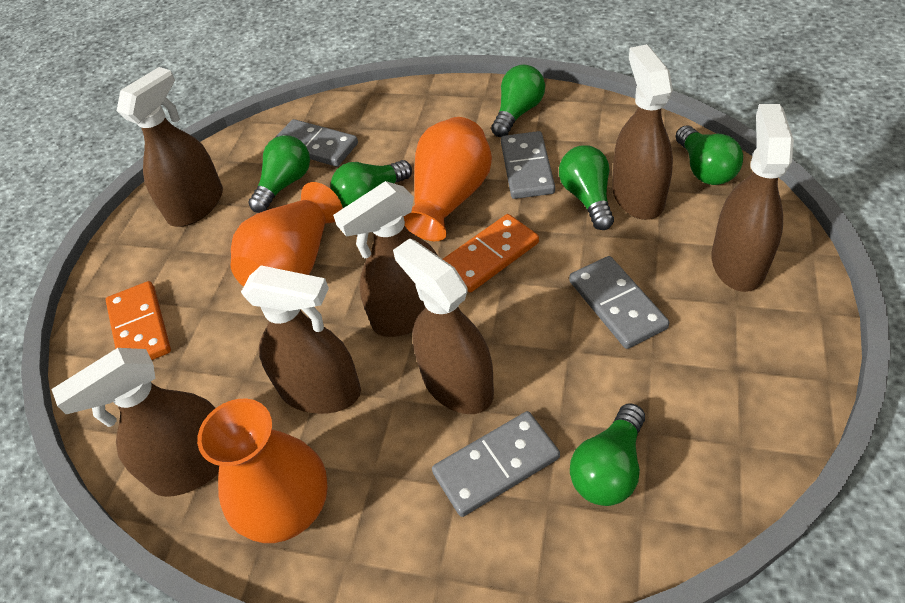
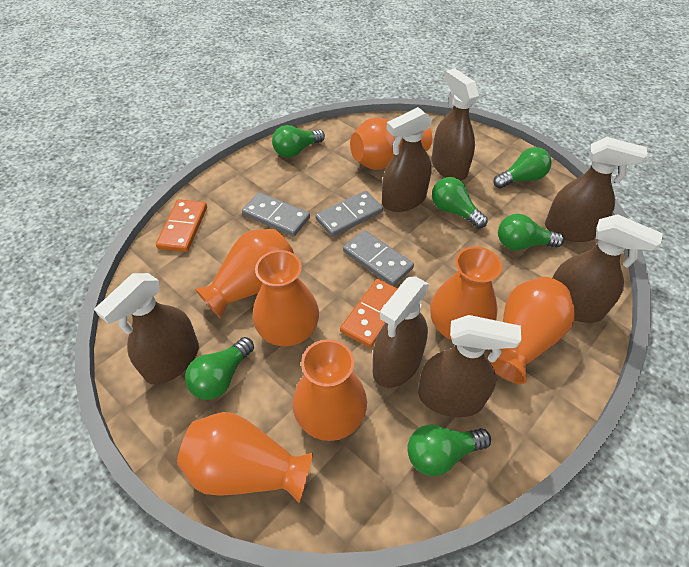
grey domino: [275,119,358,167] [432,411,560,517] [501,131,555,199] [569,256,669,349] = 4 -> [242,192,310,237] [315,191,383,237] [343,230,414,286] = 3
orange vase: [197,399,328,543] [231,182,343,287] [404,117,492,241] = 3 -> [177,412,313,503] [195,229,294,319] [253,250,319,346] [292,339,367,441] [350,118,432,170] [430,247,502,340] [487,277,576,384] = 7

